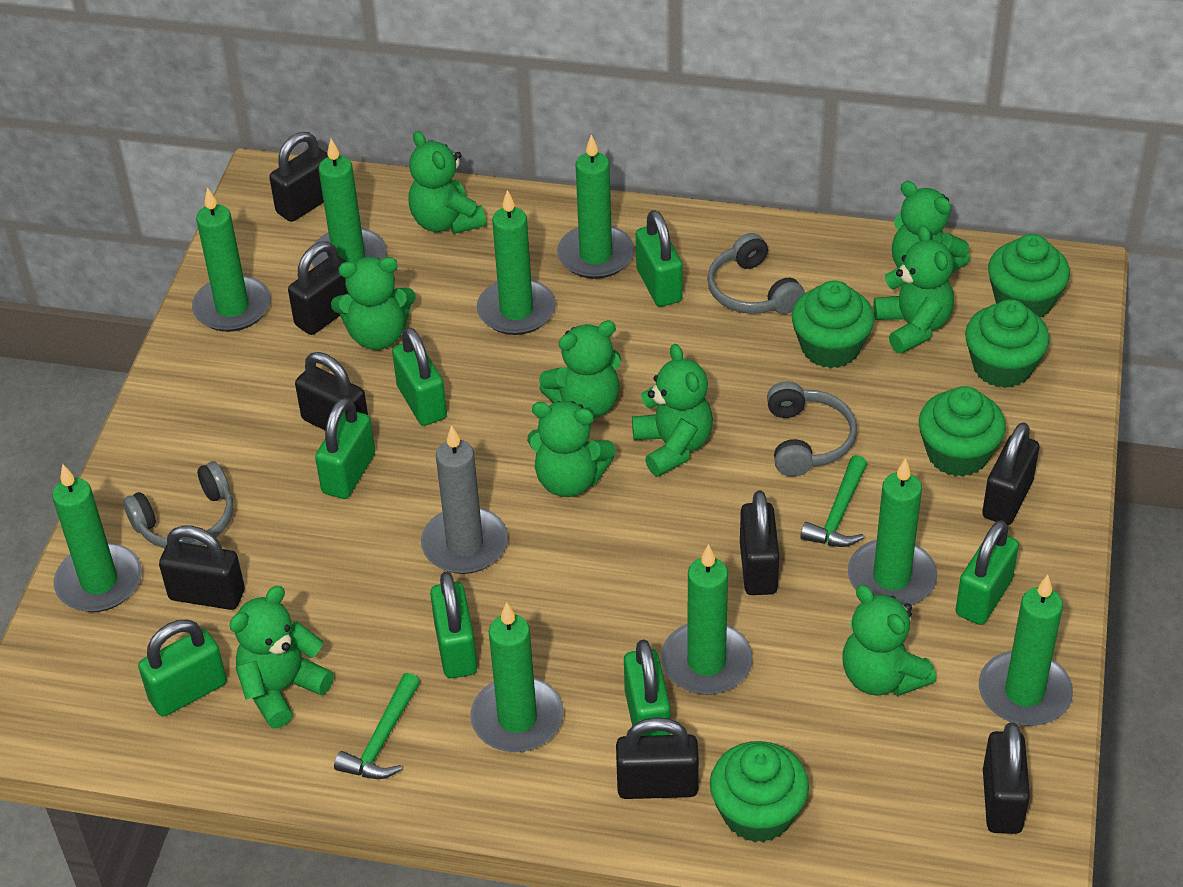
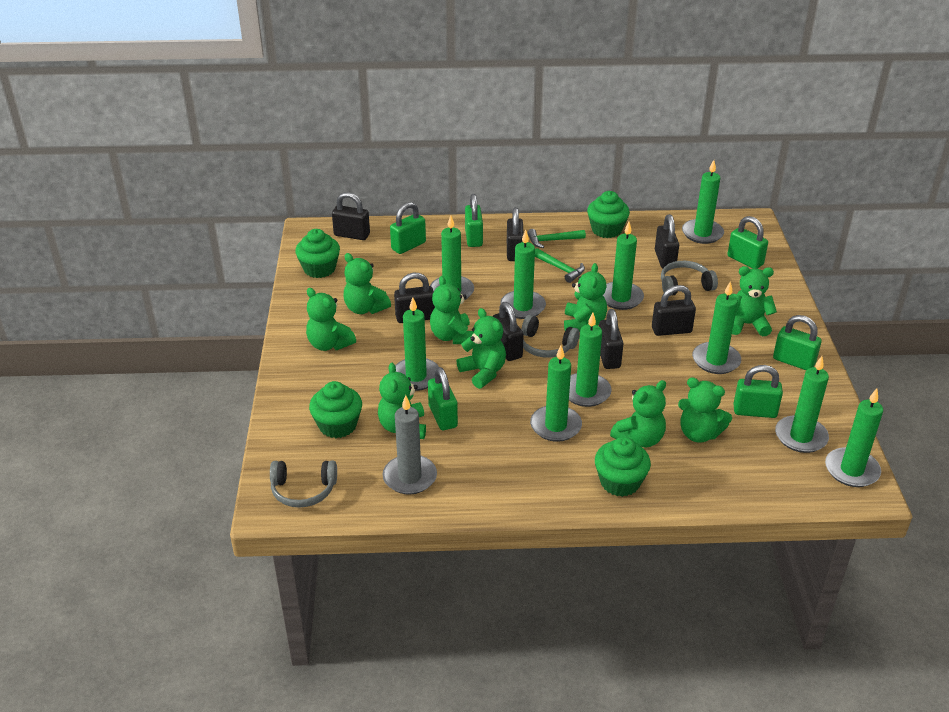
black padlock: [159,525,245,610] [269,132,328,222] [288,241,348,335] [295,352,368,430] [616,717,699,799] [740,490,779,595] [982,422,1039,525] [983,723,1030,834] = 8 -> [332,192,370,240] [394,273,435,323] [492,302,524,361] [507,207,524,261] [599,309,624,369] [652,285,696,336] [655,214,679,269] = 7
green candle: [52,464,142,612] [192,187,271,332] [312,139,387,267] [470,602,564,752] [477,190,556,335] [557,135,634,279] [661,544,753,695] [848,458,937,606] [979,575,1073,726] = 9 -> [395,297,439,391] [430,215,474,300] [500,230,546,319] [530,345,582,442] [569,313,612,407] [603,222,644,310] [682,160,724,244] [692,281,741,374] [775,356,829,453] [825,389,883,487] = 10
green cupcake: [710,741,809,843] [792,280,874,368] [919,386,1006,477] [965,299,1050,388] [988,234,1070,317] = 5 -> [295,229,340,278] [309,381,362,438] [587,191,630,238] [595,437,651,497] = 4
green padlock: [138,620,227,716] [315,397,375,499] [392,327,447,426] [430,572,477,678] [624,640,671,736] [636,210,683,307] [955,520,1019,625] = 7 -> [390,202,426,254] [428,367,458,430] [465,194,483,247] [727,216,768,269] [734,365,783,418] [773,315,821,370] = 6

